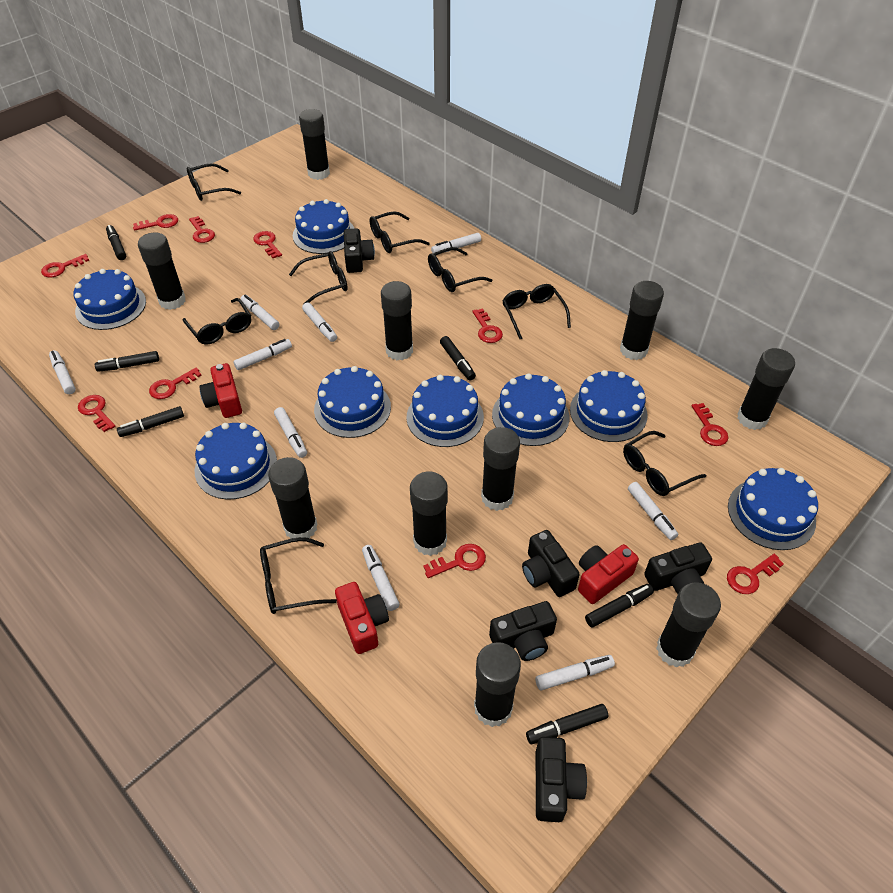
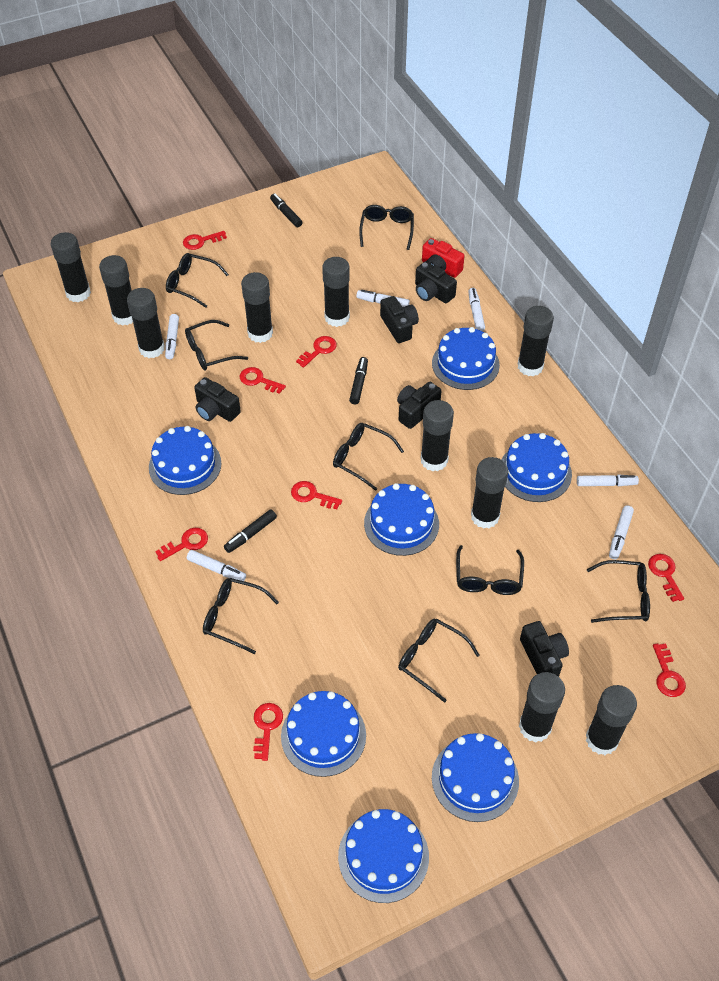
black marker: [95,351,159,372] [106,225,126,260] [117,406,184,437] [440,336,476,381] [526,704,608,744] [585,584,654,627] = 6 -> [224,509,277,553] [270,194,302,227] [349,357,368,404] = 3
blue cake: [74,269,146,330] [195,422,277,500] [293,199,355,254] [314,366,391,438] [407,375,484,447] [492,373,570,446] [570,370,648,442] [728,468,818,550] = 8 -> [149,426,222,495] [281,691,366,777] [338,809,429,903] [364,483,439,556] [432,327,500,390] [432,733,519,822] [501,433,572,502] = 7
red camera: [199,363,242,418] [335,582,389,654] [578,544,639,604] = 3 -> [422,238,464,278] = 1
red key: [41,254,89,277] [78,395,116,432] [133,214,178,231] [149,368,202,399] [189,216,215,243] [253,231,282,258] [423,544,486,578] [472,308,503,343] [692,403,729,446] [727,554,784,594] = 10 -> [155,528,208,561] [183,231,227,250] [240,367,286,394] [253,703,283,761] [291,481,342,509] [296,336,337,368] [648,554,684,602] [653,643,686,697] = 8
white marker: [49,350,76,394] [233,339,292,370] [240,295,280,330] [274,407,307,458] [302,302,337,342] [362,545,400,611] [431,233,481,253] [535,655,615,691] [628,482,678,540] = 9 -> [165,314,179,359] [187,550,246,581] [356,290,410,307] [468,288,485,331] [577,475,639,486] [609,506,634,559] = 6

